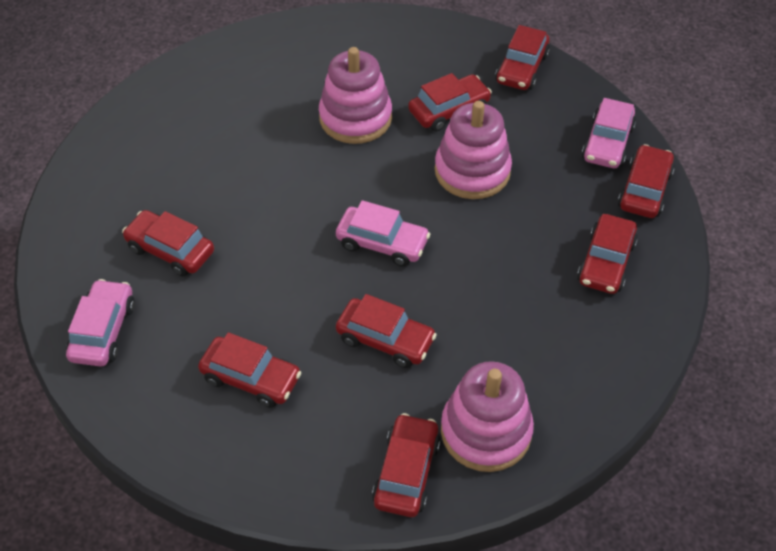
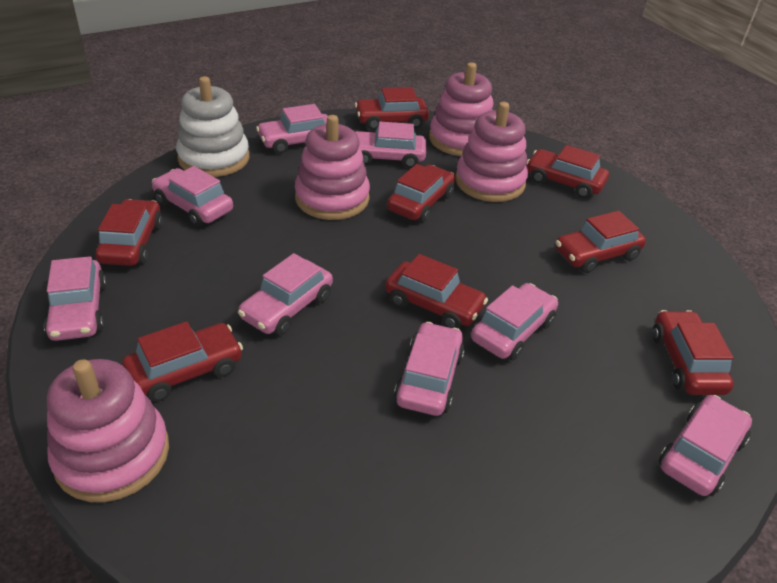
pink car: [66,279,135,367] [336,200,430,267] [582,98,636,168] = 3 -> [44,256,107,341] [152,166,233,226] [238,253,333,336] [256,104,328,154] [355,122,426,168] [394,322,465,416] [471,283,558,361] [659,395,752,496] = 8
pink stacking toy: [319,47,392,144] [435,101,512,199] [441,361,534,472] = 3 -> [47,359,169,502] [295,115,370,220] [429,63,493,156] [455,102,528,202] = 4
white stacking toy: none = 0 -> [176,76,249,177] = 1

